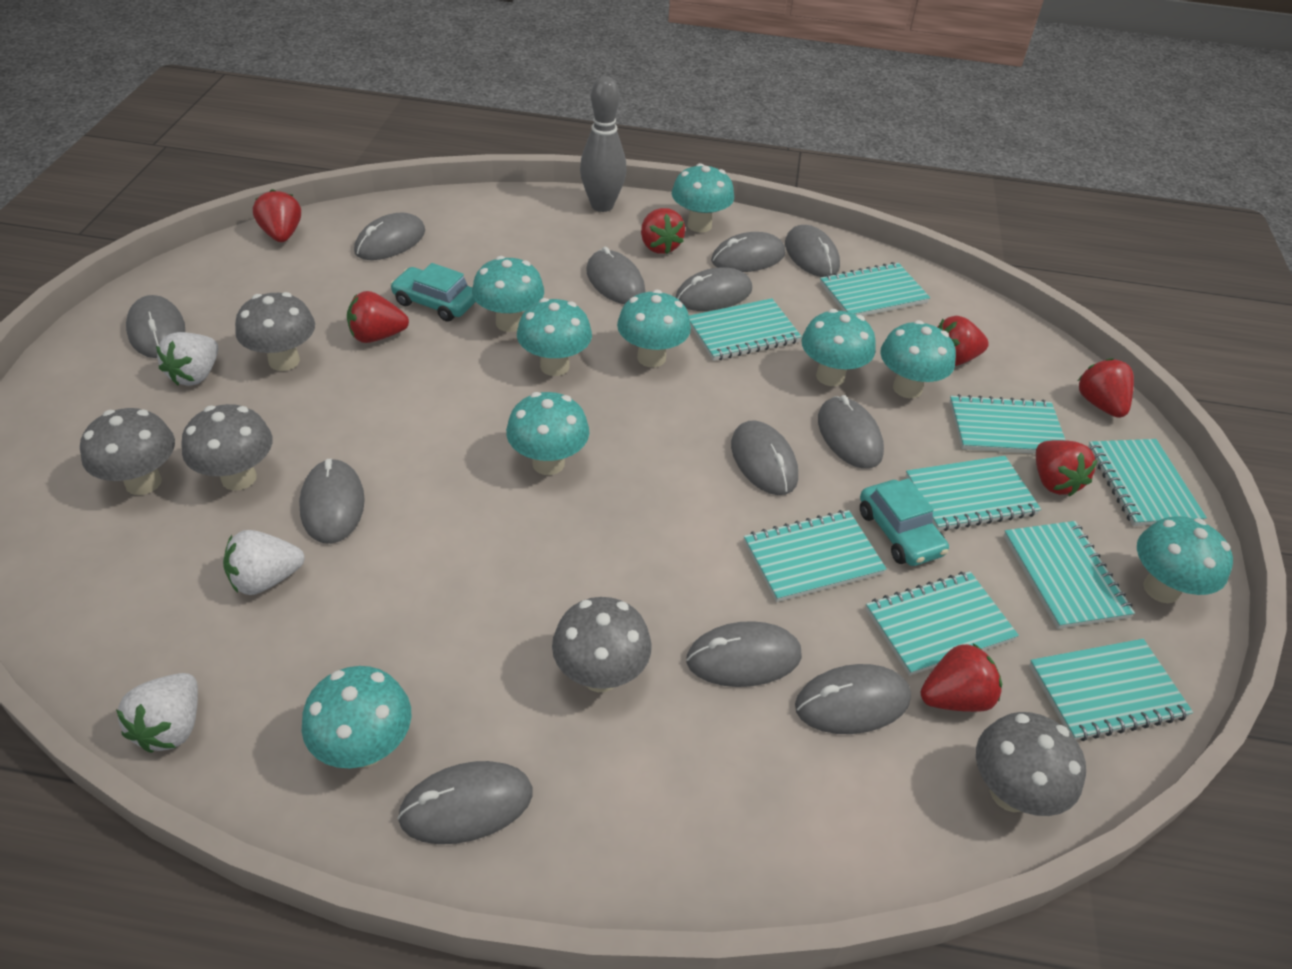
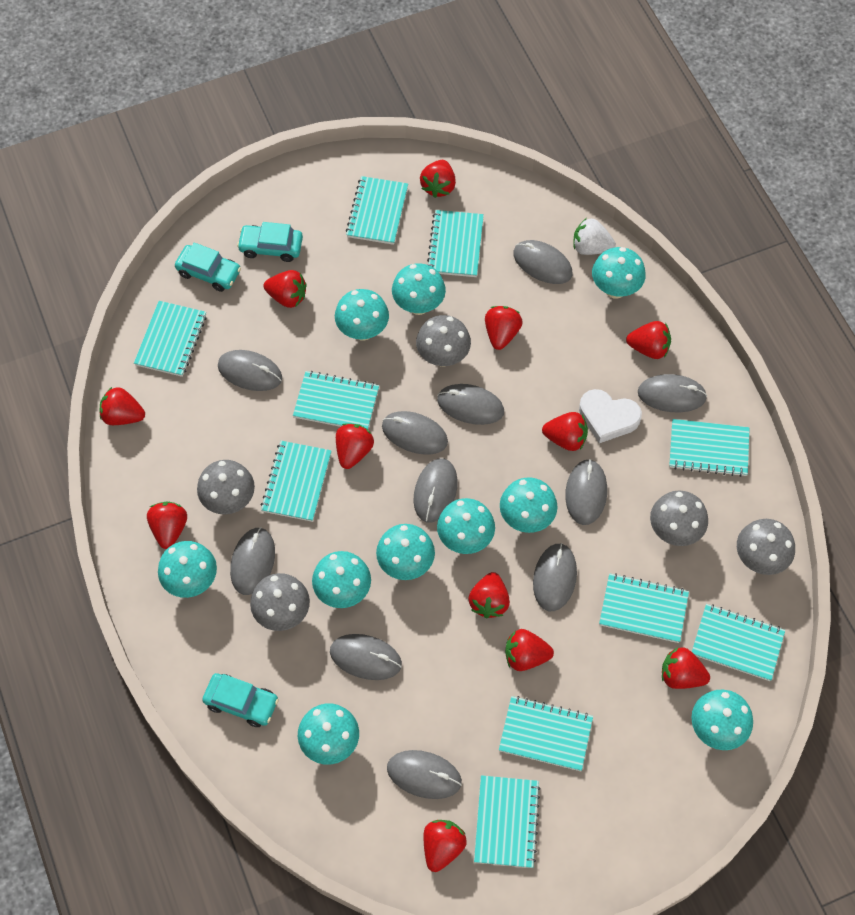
grey bowling pin: [580,76,626,212] = 1 -> none = 0
grey mouse: [126,295,185,358] [299,459,365,544] [354,212,425,260] [397,761,533,844] [586,247,645,304] [675,267,752,311] [686,621,802,687] [711,232,785,272] [731,420,798,495] [785,225,840,277] [795,664,911,734] [818,395,884,469] = 12 -> [218,350,282,391] [230,527,275,595] [330,634,402,680] [382,411,448,455] [387,750,462,799] [414,458,458,523] [437,384,504,425] [513,240,573,284] [533,543,577,611] [565,459,607,525] [638,374,707,412] = 11
red strawberry: [253,189,301,242] [347,291,409,343] [641,208,685,254] [921,643,1002,712] [937,316,989,366] [1036,440,1098,497] [1078,358,1134,418] = 7 -> [100,387,145,425] [147,501,187,549] [263,270,307,308] [336,424,374,469] [420,160,456,198] [424,820,467,872] [468,572,510,618] [485,306,523,350] [505,629,554,671] [542,412,588,451] [626,321,671,359] [662,647,710,689] = 12
turquoise car: [390,263,476,322] [860,478,949,566] = 2 -> [175,242,241,292] [202,673,279,727] [237,222,303,262] = 3
turquoise mushroom: [302,666,411,768] [472,256,544,332] [506,392,589,475] [517,298,592,376] [617,290,691,367] [672,163,734,233] [801,309,876,386] [880,320,956,398] [1137,516,1233,603] = 9 -> [158,541,217,598] [298,703,359,765] [312,551,371,608] [335,289,389,340] [376,524,435,580] [392,263,446,315] [437,498,495,554] [500,477,558,533] [592,247,646,299] [691,690,753,750] = 10
turquoise notebook: [689,298,802,361] [744,510,887,602] [820,262,930,316] [866,571,1019,676] [905,456,1041,531] [949,394,1065,454] [1004,521,1135,629] [1029,639,1193,741] [1088,439,1207,526] = 9 -> [134,301,207,377] [261,441,331,522] [293,371,379,429] [346,176,408,245] [427,210,484,277] [474,775,541,868] [499,696,593,771] [599,573,689,643] [669,419,750,477] [692,604,785,681] = 10
white heart: none = 0 -> [579,389,642,443] = 1
white strawberry: [116,673,198,753] [156,332,218,386] [223,530,304,595] = 3 -> [573,218,616,255] = 1

